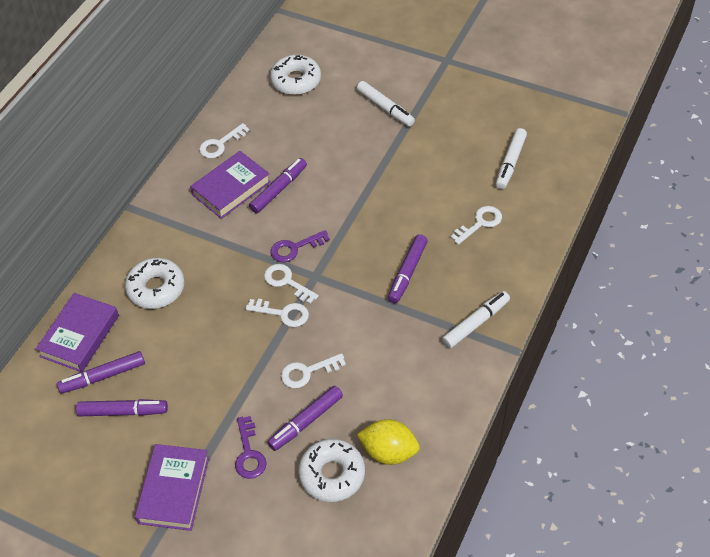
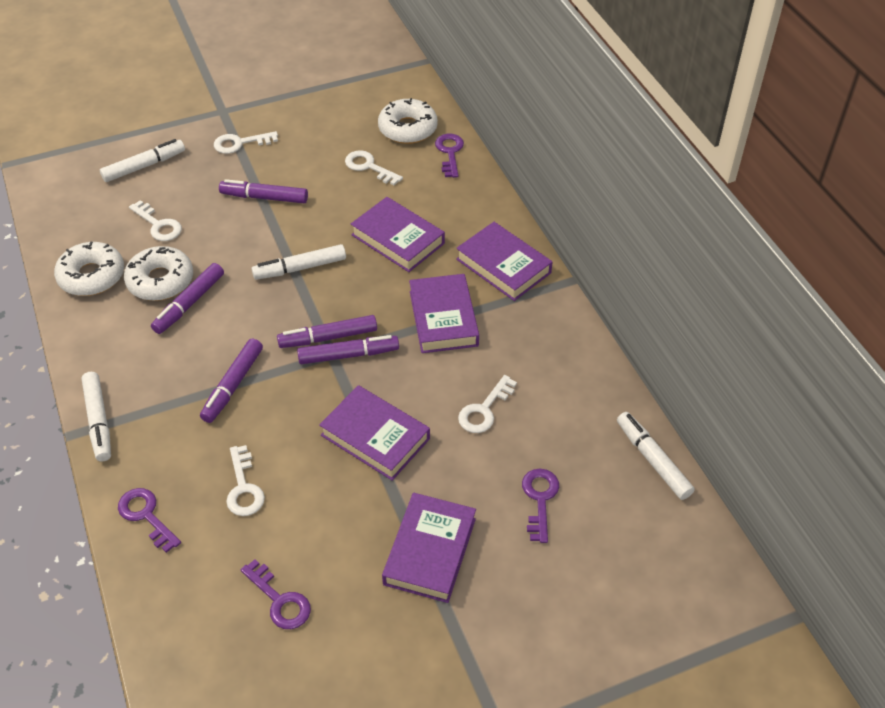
purple book: [36,293,119,372] [135,444,209,531] [190,151,271,219] = 3 -> [319,385,430,481] [351,197,445,272] [382,493,476,603] [409,274,479,353] [456,222,552,301] = 5
purple key: [235,416,266,479] [271,230,330,262] = 2 -> [118,488,181,553] [240,559,311,629] [435,134,464,178] [522,469,559,543] = 4
white marker: [357,81,415,127] [442,291,510,349] [496,128,527,189] = 3 -> [81,372,111,462] [100,139,185,182] [252,244,346,280] [617,412,695,500] = 4
yellow lemon: [357,419,420,465] = 1 -> none = 0

